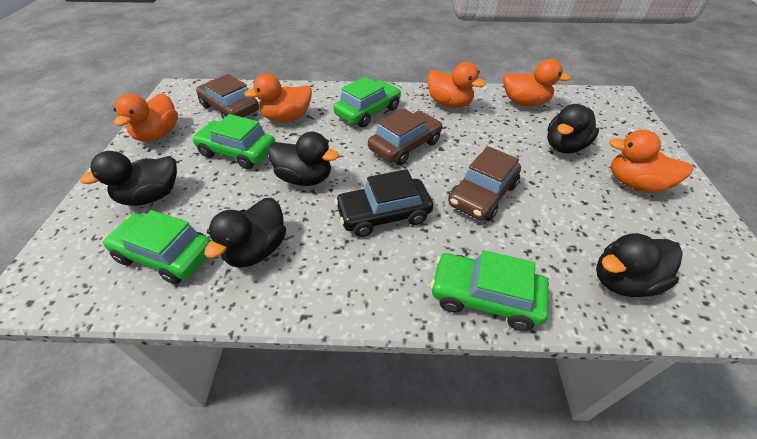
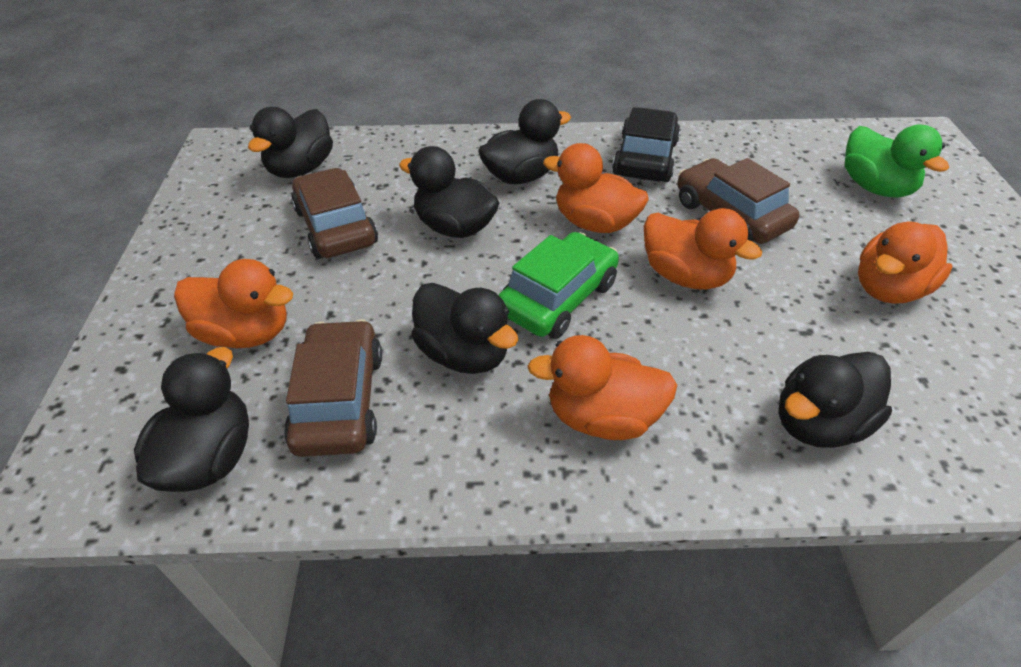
black duck: [80,151,177,206] [204,198,286,268] [268,132,339,186] [547,104,599,154] [596,233,683,297] = 5 -> [134,347,249,492] [248,107,333,178] [399,146,499,238] [411,283,518,374] [478,99,571,184] [778,352,892,448] = 6
green car: [103,210,212,284] [192,114,276,169] [333,77,401,127] [430,250,549,331] = 4 -> [499,232,619,339] = 1
green duck: none = 0 -> [845,125,949,198] = 1

